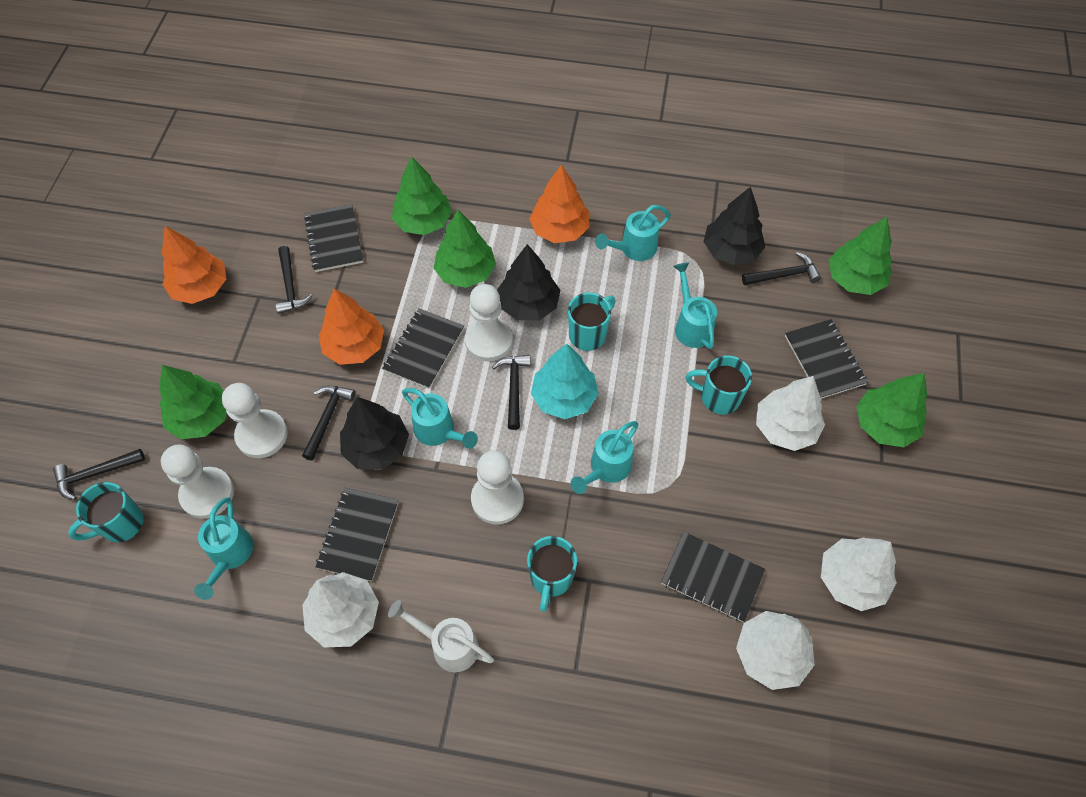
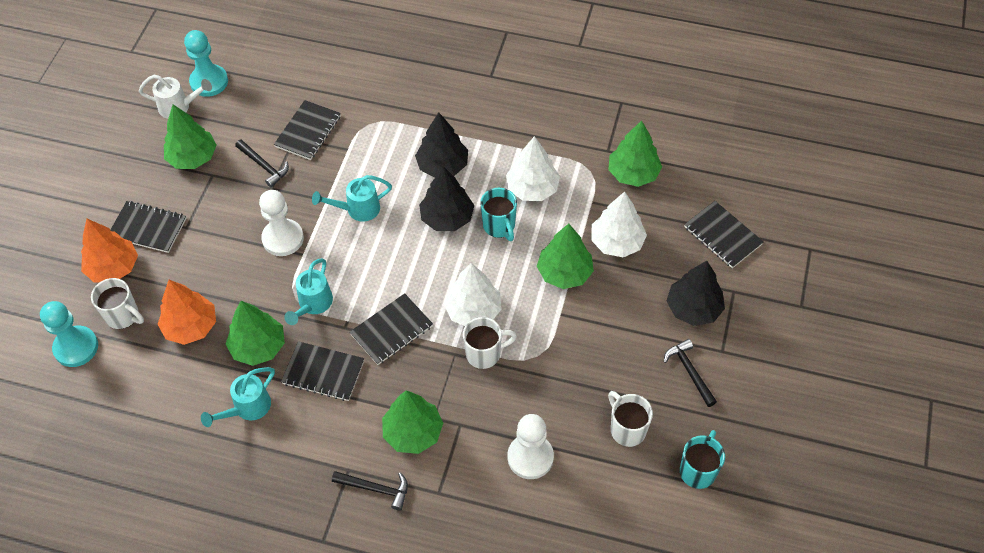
black hammer: [53,449,145,500] [275,246,313,314] [302,386,355,461] [492,355,531,430] [742,252,821,285] = 5 -> [235,139,289,187] [332,471,408,511] [664,339,717,407] = 3
orange tree: [162,226,226,304] [319,289,384,365] [529,165,589,243] = 3 -> [81,219,138,282] [157,280,216,345] = 2
turquoise mug: [68,482,144,542] [527,536,577,612] [568,293,615,351] [686,355,752,414] = 4 -> [480,188,517,241] [680,430,725,489] = 2
turquoise pawn: none = 0 -> [40,301,98,367] [184,30,228,97] = 2
turquoise tree: [531,344,598,419] = 1 -> none = 0
turquoise watering can: [194,497,253,600] [402,388,478,449] [571,421,639,494] [595,205,671,261] [674,262,717,349] = 5 -> [201,367,275,427] [284,258,333,325] [312,175,392,222] = 3
white mug: none = 0 -> [91,278,144,329] [463,317,517,369] [608,391,653,447] = 3
white pawn: [161,444,234,519] [222,383,288,458] [465,284,513,361] [471,450,524,524] = 4 -> [259,190,304,256] [508,414,554,479] = 2
white tree: [303,572,379,647] [736,611,815,690] [756,376,825,451] [821,537,897,611] = 4 -> [444,263,502,326] [506,136,560,201] [591,191,647,257] = 3

